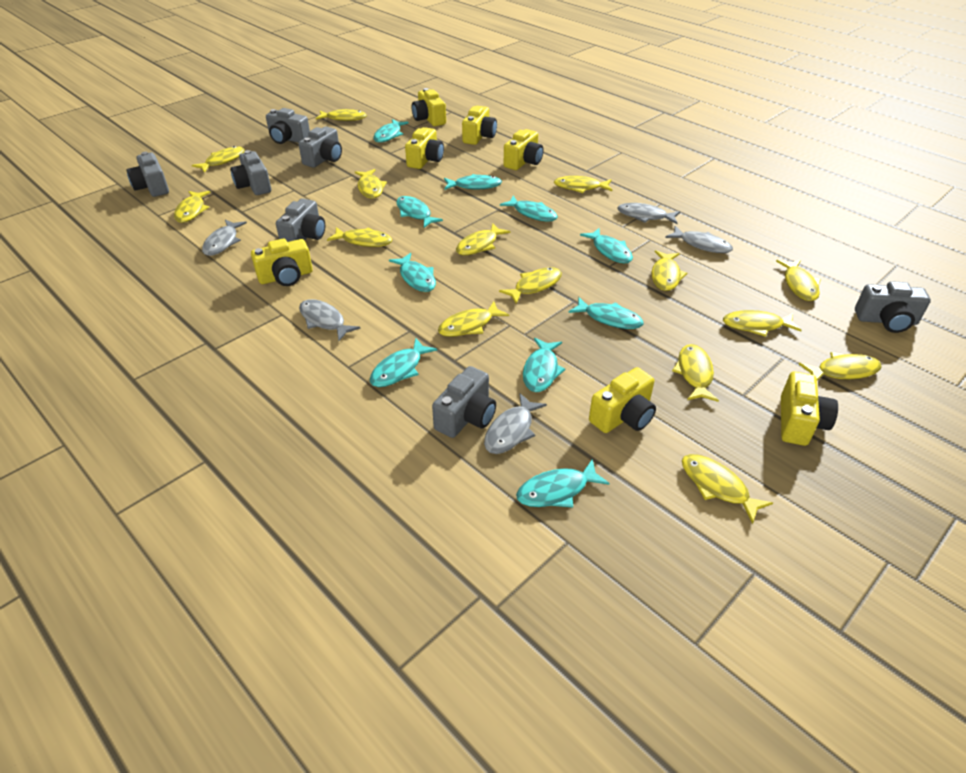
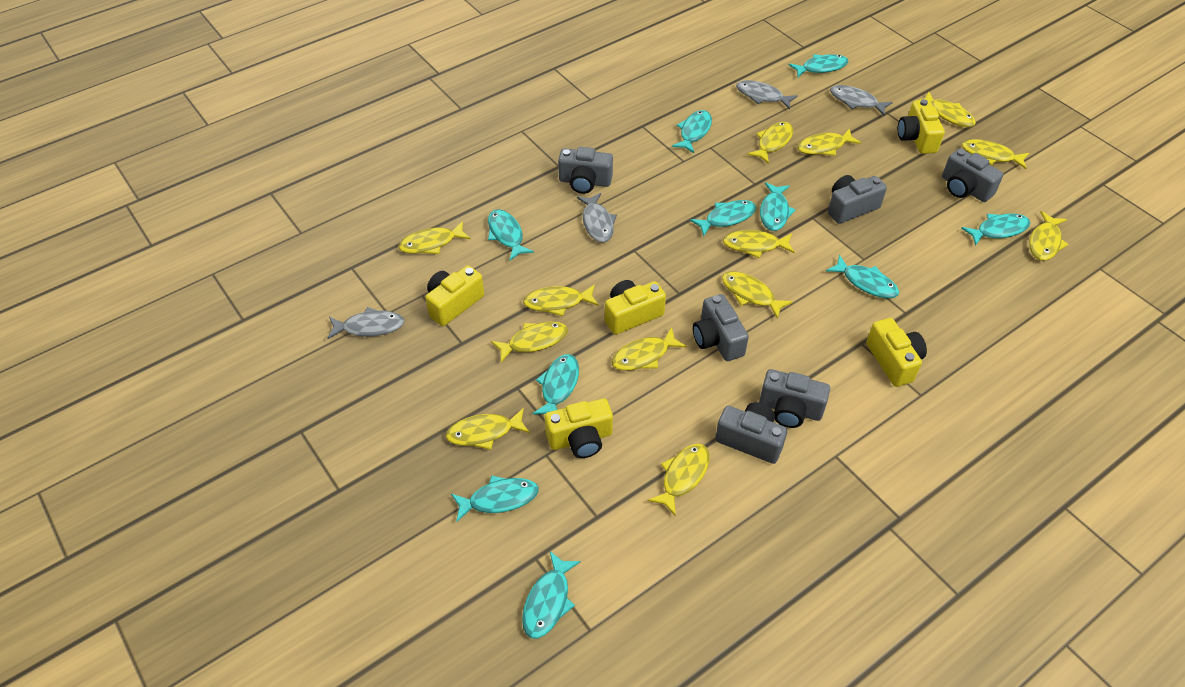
grey camera: [126,152,169,197] [230,150,271,195] [266,108,310,144] [276,198,325,242] [299,126,342,168] [432,366,496,438] [855,281,931,333] = 7 -> [558,147,613,194] [693,294,749,361] [715,402,787,464] [759,369,830,428] [828,175,887,224] [942,148,1004,202] = 6
grey fish: [202,220,247,256] [299,299,361,341] [484,393,547,454] [617,203,680,224] [665,226,733,253] = 5 -> [327,307,404,339] [577,193,617,242] [736,80,798,109] [830,85,893,115] = 4
yellow camera: [251,239,313,286] [405,127,444,169] [412,88,446,126] [462,106,497,145] [503,129,544,170] [589,367,656,433] [781,372,838,446] = 7 -> [425,265,484,326] [545,398,613,458] [605,280,666,335] [866,318,927,387] [898,99,945,154] = 5
yellow fish: [174,191,211,223] [192,146,245,173] [315,109,367,121] [327,227,392,247] [355,169,387,199] [438,301,509,337] [456,223,510,256] [499,267,562,304] [554,176,612,193] [652,250,687,291] [672,344,719,402] [682,454,773,524] [723,310,802,337] [776,260,821,301] [799,352,882,380] = 15 -> [399,221,471,254] [445,408,530,450] [491,322,568,362] [523,284,599,316] [611,327,687,371] [648,444,710,516] [722,271,793,319] [723,230,795,258] [747,122,793,164] [797,128,861,156] [916,92,976,127] [962,139,1029,169] [1029,211,1069,261] = 13

